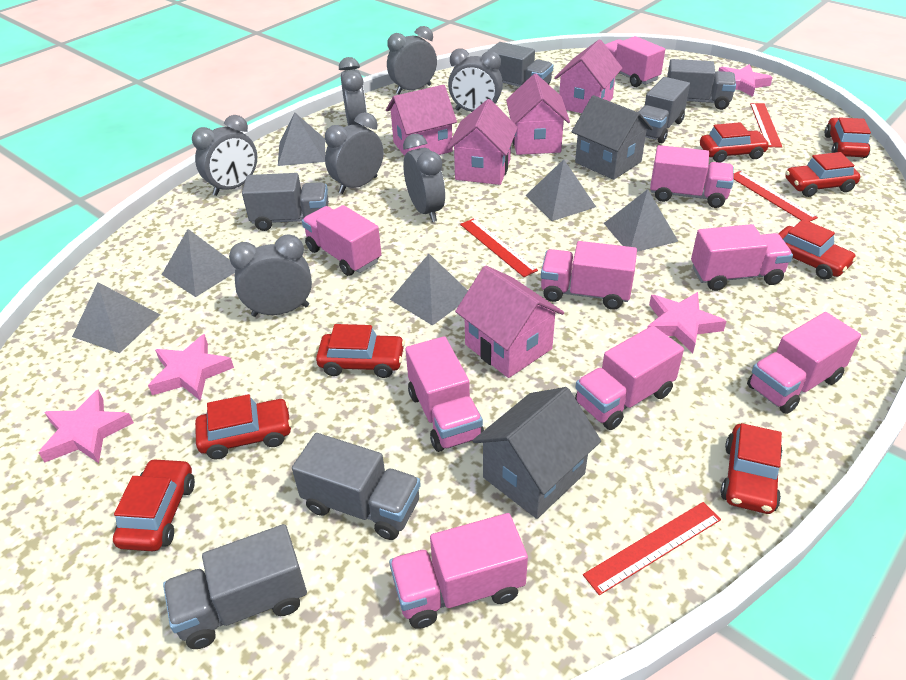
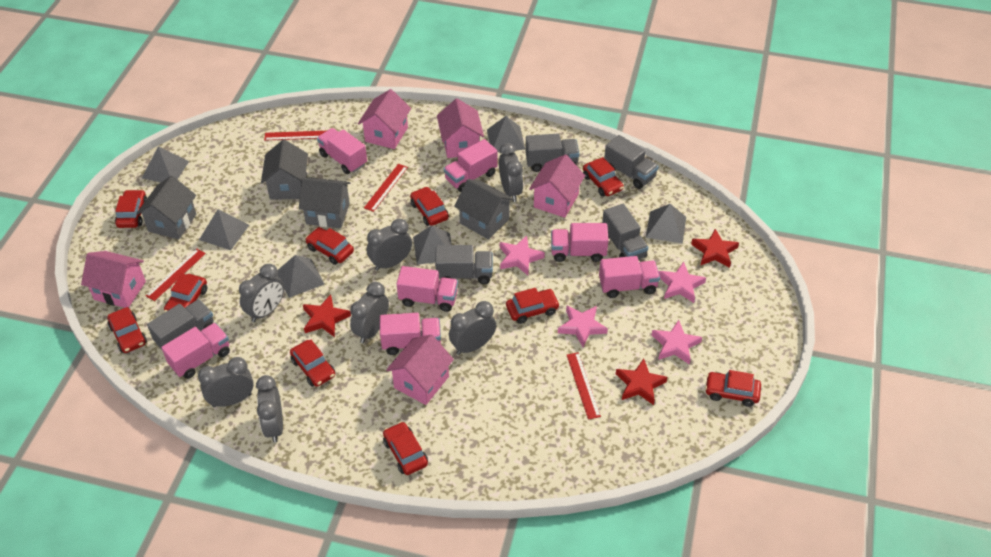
grey house: [472,387,601,519] [572,95,653,180] = 2 -> [136,176,196,239] [261,139,308,200] [299,177,350,228] [454,179,514,239] = 4
grey truck: [163,524,307,649] [242,173,329,231] [292,433,421,540] [488,42,553,87] [638,77,690,143] [667,59,736,110] = 6 -> [147,299,214,350] [435,245,493,284] [525,134,579,172] [602,204,648,259] [604,135,659,189] = 5
pink truck: [302,205,382,276] [389,513,528,629] [405,336,484,452] [541,241,637,310] [575,326,684,430] [605,36,665,87] [650,145,734,208] [691,224,793,291] [747,312,861,414] = 9 -> [161,323,230,379] [317,128,367,174] [380,313,441,355] [397,266,458,312] [444,139,498,192] [551,223,609,262] [599,256,660,298] = 7
red car: [113,458,195,551] [195,394,292,459] [316,324,405,378] [700,122,770,163] [721,423,783,514] [778,219,857,280] [785,152,860,197] [824,118,871,158] = 8 -> [107,307,147,353] [115,190,147,228] [164,274,207,312] [290,339,335,387] [305,227,354,265] [383,422,428,475] [410,187,449,226] [506,288,560,324] [583,157,624,197] [705,370,761,407] = 10
red star: none = 0 -> [303,294,351,337] [616,359,667,405] [691,229,739,268] = 3

